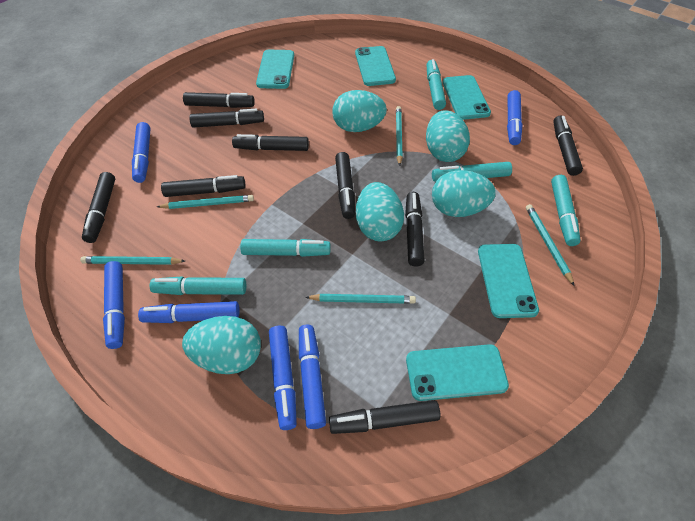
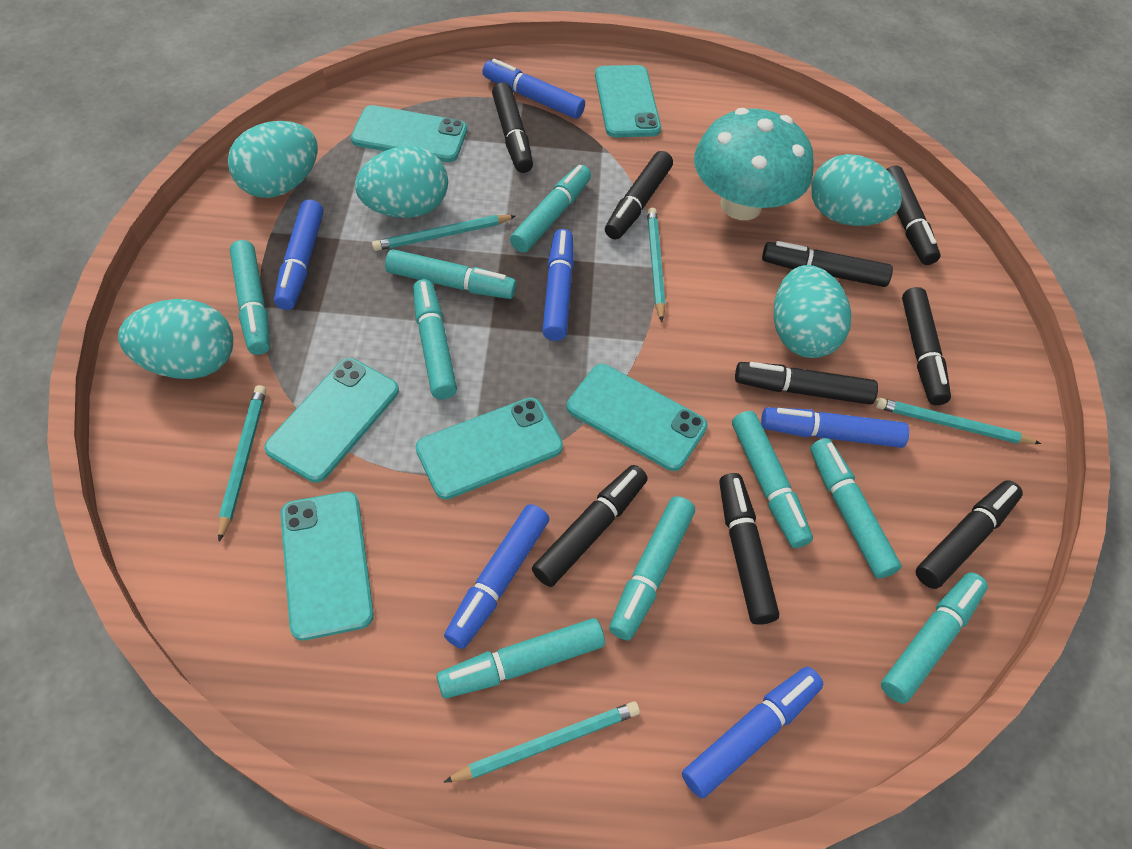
turquoise marker: [150,276,246,295] [240,239,331,257] [426,59,446,110] [432,162,512,182] [551,175,581,246] = 5 -> [230,240,270,355] [385,249,516,299] [413,279,457,399] [436,618,605,698] [510,165,591,253] [609,496,695,640] [732,411,813,548] [810,438,902,579] [881,573,988,704] = 9
turquoise mushroom: none = 0 -> [694,108,814,220] = 1
turquoise phone: [256,50,294,89] [355,46,396,86] [406,344,509,401] [443,75,491,120] [478,244,539,318] = 5 -> [264,358,399,483] [281,491,374,641] [351,105,467,162] [416,398,563,500] [567,364,708,471] [595,65,661,137] = 6

